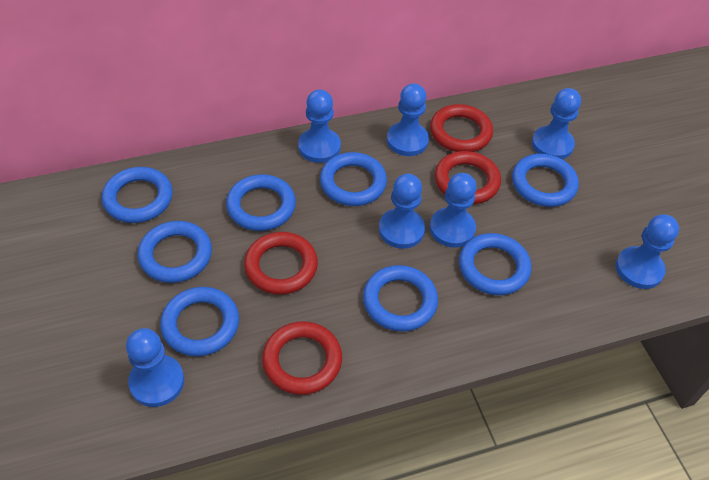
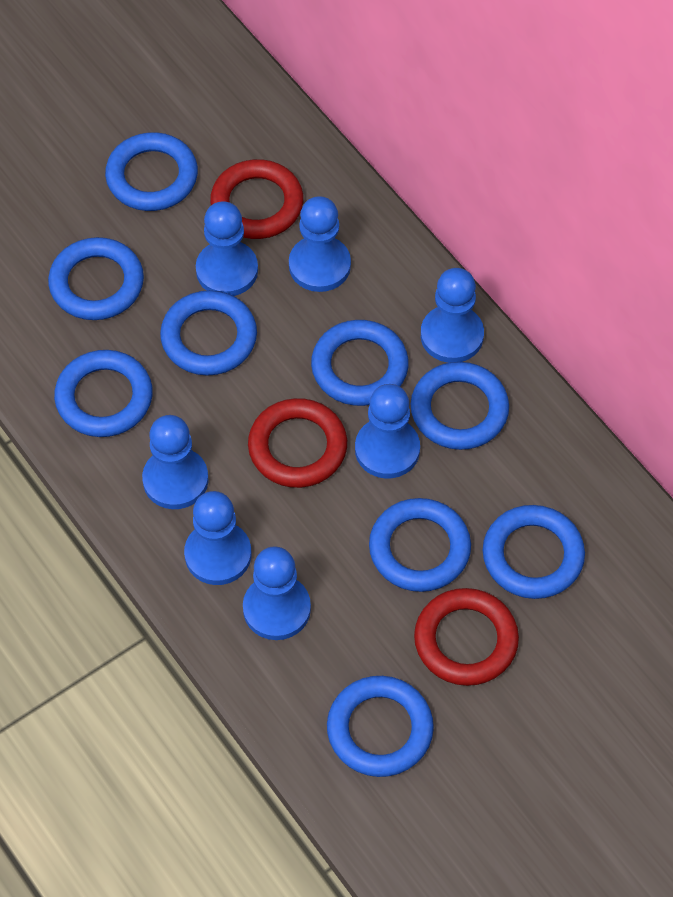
blue ring: [102,167,173,223] [138,221,212,283] [160,287,239,356] [226,174,296,231] [320,152,387,206] [363,265,438,332] [459,233,531,295] [512,154,579,207] = 8 -> [48,237,144,320] [54,350,153,437] [105,132,198,211] [160,290,257,376] [311,320,409,406] [327,676,434,777] [369,498,471,592] [411,362,509,450] [483,505,585,599] = 9
red ring: [244,232,318,295] [262,321,342,395] [430,104,493,152] [435,151,501,204] = 4 -> [210,159,304,239] [248,398,347,488] [414,588,519,686] = 3

